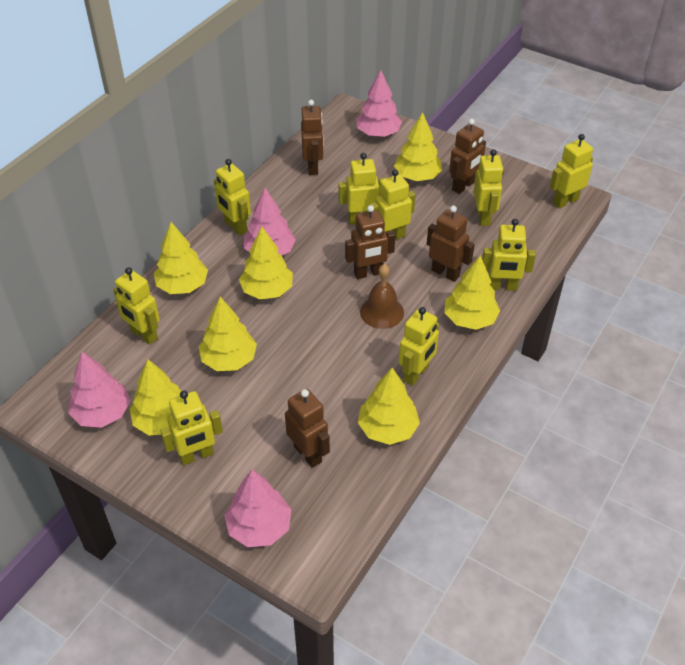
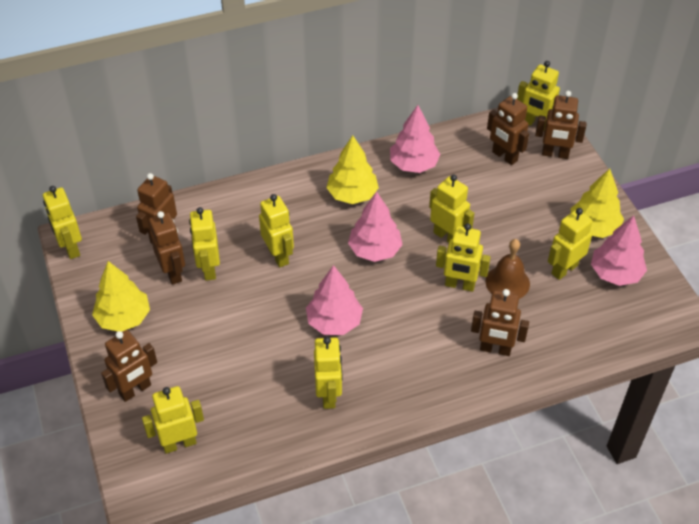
brown robot: [285,389,330,468] [301,100,324,175] [345,205,395,279] [427,206,475,282] [449,119,486,194] = 5 -> [101,330,157,402] [136,173,177,243] [149,211,185,285] [471,289,529,356] [487,93,529,165] [535,91,587,159] = 6
yellow tree: [130,359,182,436] [154,222,208,294] [199,297,257,371] [239,227,293,299] [358,368,420,445] [394,112,442,181] [445,256,500,330] = 7 -> [92,261,150,332] [326,135,379,204] [571,168,624,238] = 3

